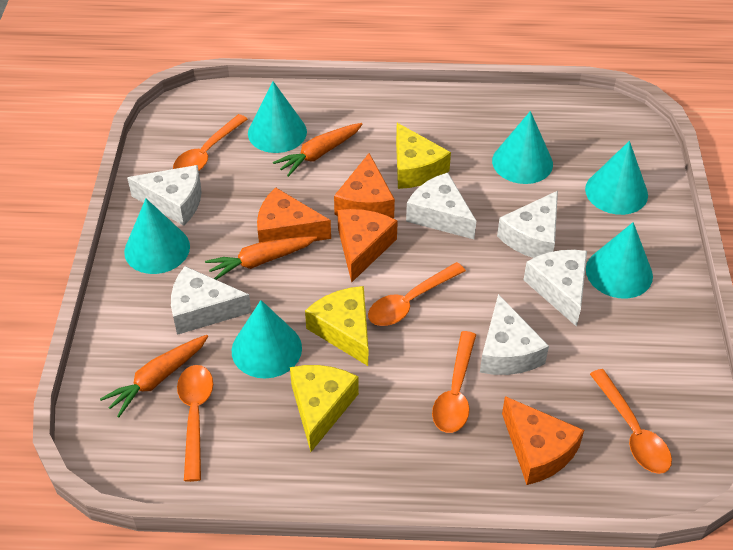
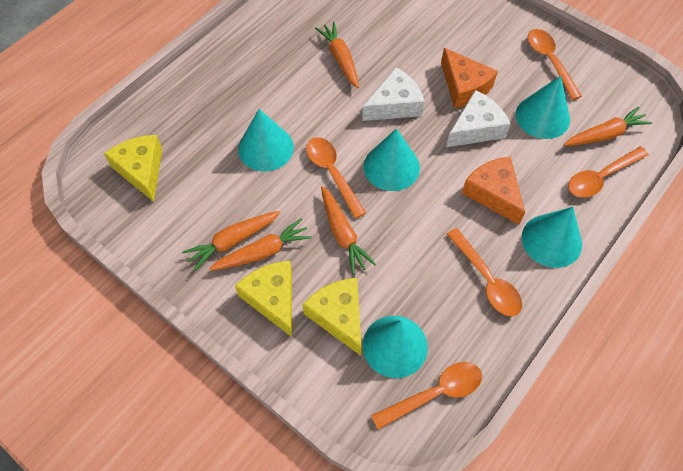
orange carrot: [100,335,208,417] [205,236,317,280] [273,123,363,177] = 3 -> [182,211,281,271] [209,218,312,271] [315,22,359,88] [321,186,376,275] [564,107,652,146] = 5
orange cheese: [257,188,331,242] [334,153,395,218] [337,209,398,282] [502,396,584,485] = 4 -> [441,48,498,108] [462,156,525,225] = 2
turquoise cone: [124,199,190,274] [232,300,302,378] [248,81,307,153] [492,111,553,184] [585,141,648,215] [586,222,653,299] = 6 -> [238,109,294,171] [363,316,428,378] [364,129,420,191] [516,76,570,139] [522,207,582,268] = 5
white cheese: [127,165,202,226] [171,266,252,335] [406,173,476,239] [480,294,549,375] [497,191,558,258] [524,250,587,327] = 6 -> [362,67,425,121] [446,90,511,147] = 2

